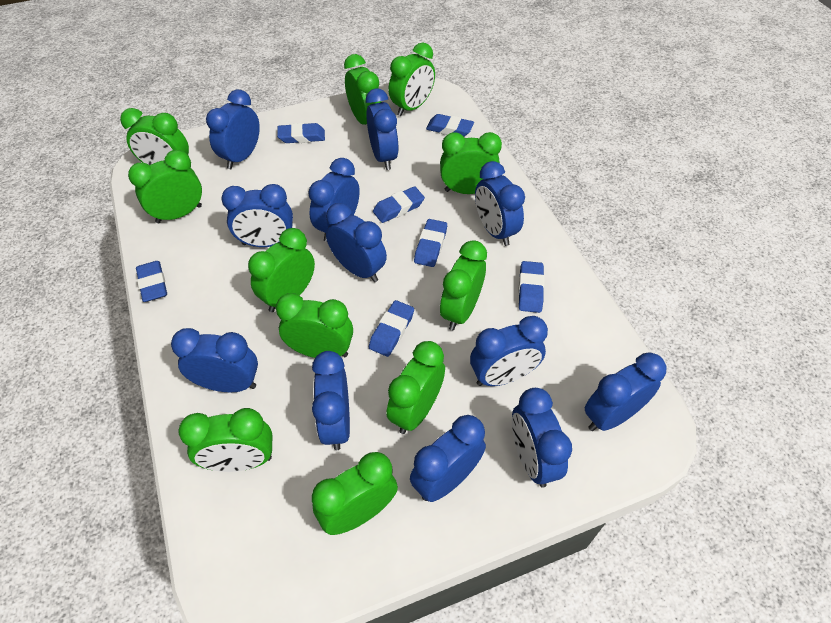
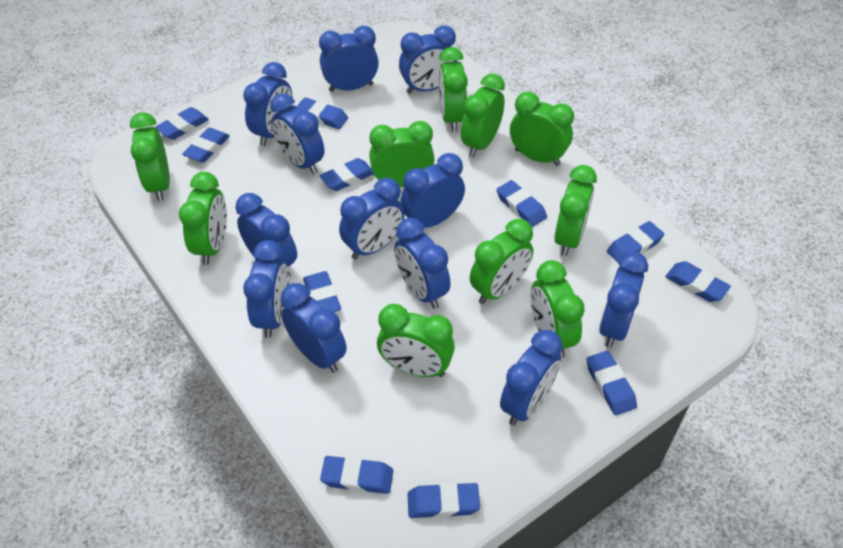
blue eraser: [136,261,167,302] [277,123,325,143] [369,300,414,357] [373,186,425,223] [414,219,447,267] [426,114,474,137] [518,261,545,313] = 7 -> [155,107,209,140] [182,128,230,163] [297,97,348,129] [303,271,341,312] [319,158,373,191] [320,456,393,494] [407,482,480,518] [497,180,547,227] [587,351,637,415] [607,221,664,262] [665,261,731,302] = 11
green clock: [120,108,189,165] [128,150,202,223] [178,408,272,472] [248,228,315,312] [276,293,353,358] [312,452,398,535] [344,54,381,125] [386,341,445,434] [388,43,435,116] [440,132,502,194] [440,240,487,330] = 11 -> [130,112,170,201] [179,172,227,265] [369,121,434,187] [377,304,455,377] [439,47,468,132] [461,73,505,157] [470,219,533,304] [510,92,574,166] [531,260,585,358] [554,165,597,256] = 10

